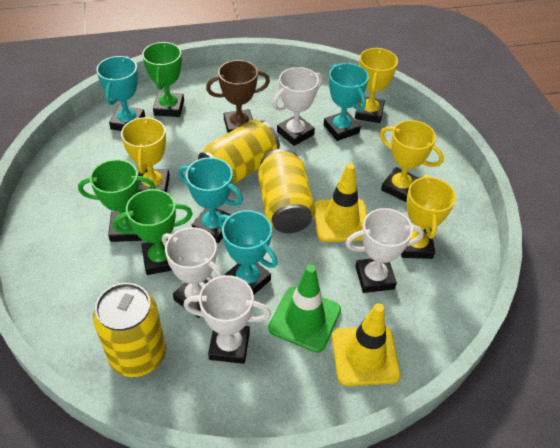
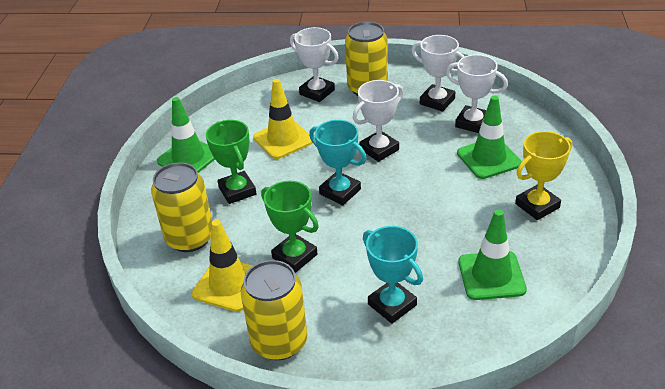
brown trophy: [206,60,270,133] = 1 -> none = 0
green traffic cone: [268,265,341,353] = 1 -> [157,97,215,173] [457,95,522,179] [458,209,527,300] = 3
green trophy: [78,159,156,242] [113,189,193,275] [142,42,184,117] = 3 -> [206,120,256,204] [261,181,319,273] = 2
turquoise trophy: [96,56,145,131] [178,157,243,243] [218,210,278,295] [324,63,369,141] = 4 -> [309,120,367,205] [363,226,423,324] = 2
yellow trophy: [121,116,170,192] [355,48,398,123] [380,120,444,202] [401,175,456,259] = 4 -> [515,131,572,220] = 1

